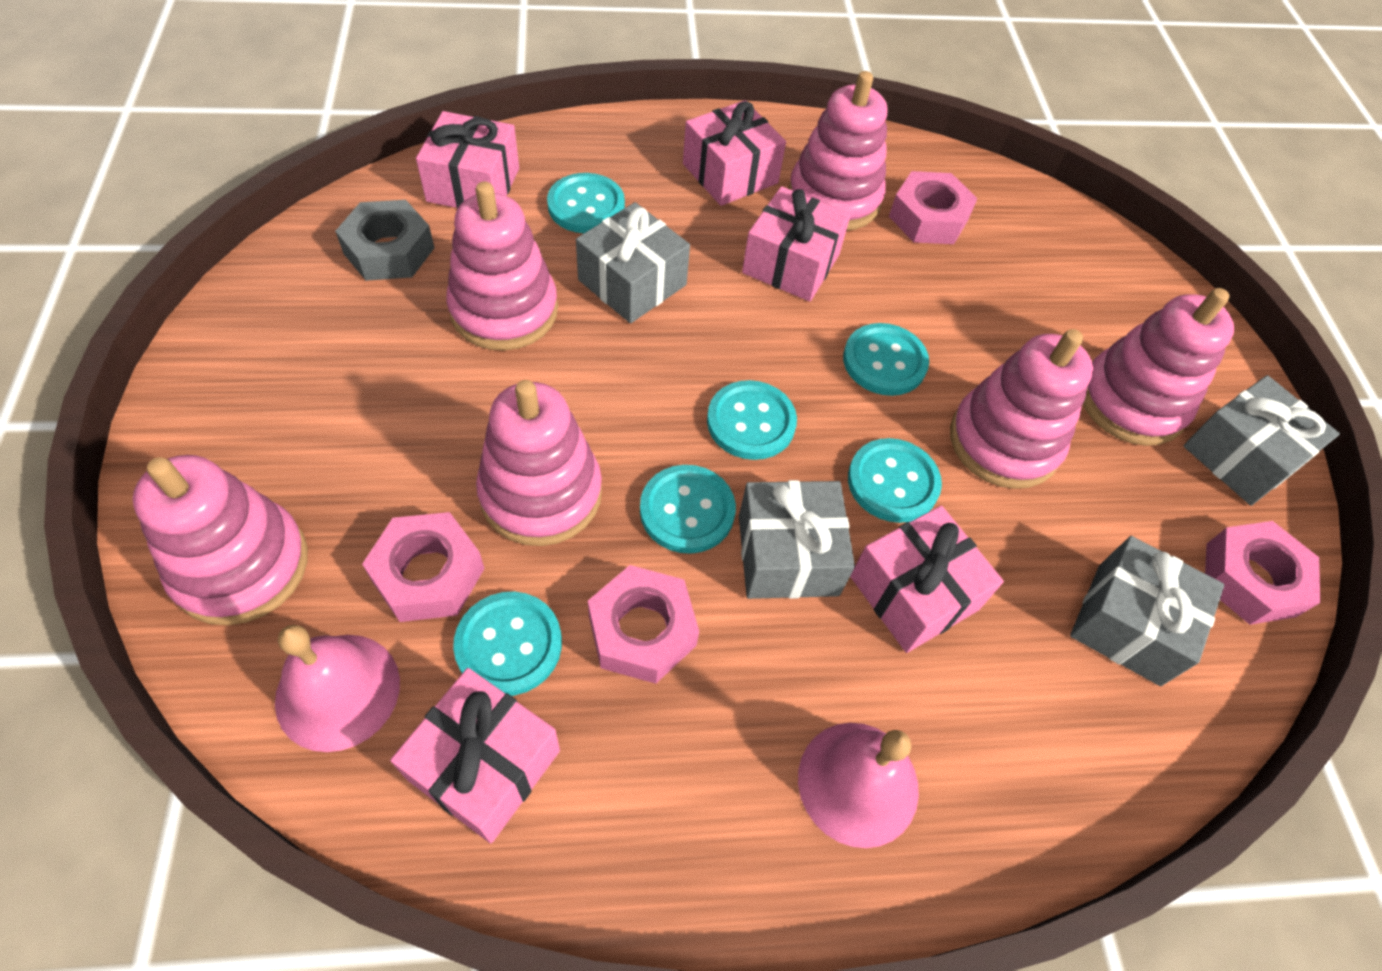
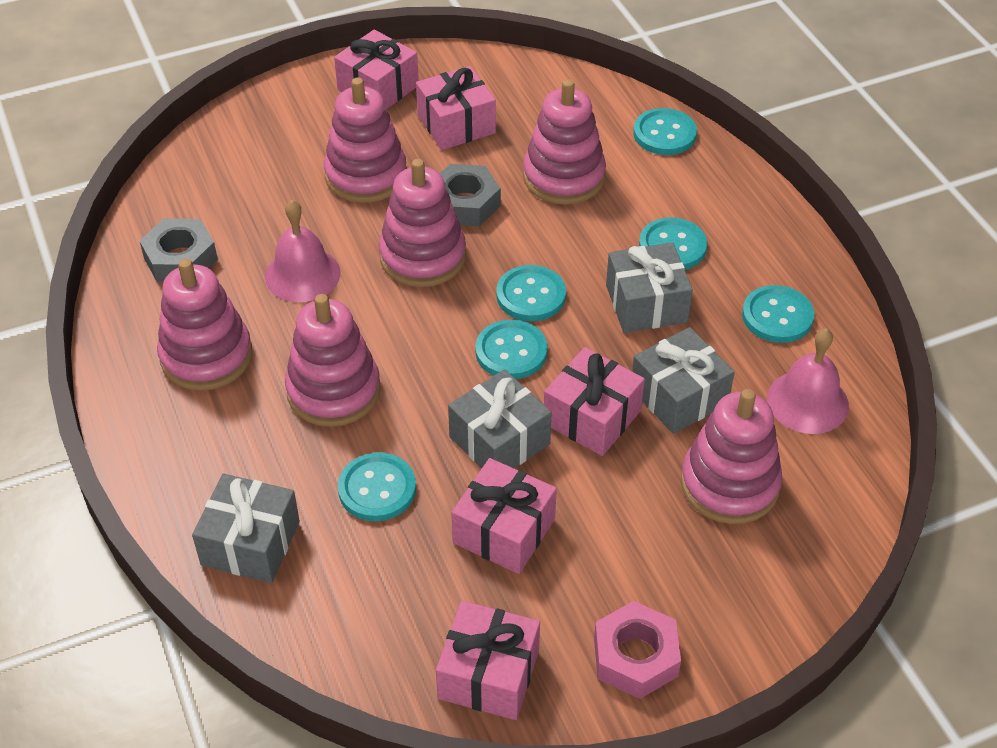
grey nut: [335,200,434,281] = 1 -> [140,219,218,282] [440,164,501,226] = 2
pink nut: [362,512,485,622] [588,565,699,684] [889,171,978,244] [1205,521,1320,625] = 4 -> [594,601,681,699] = 1

